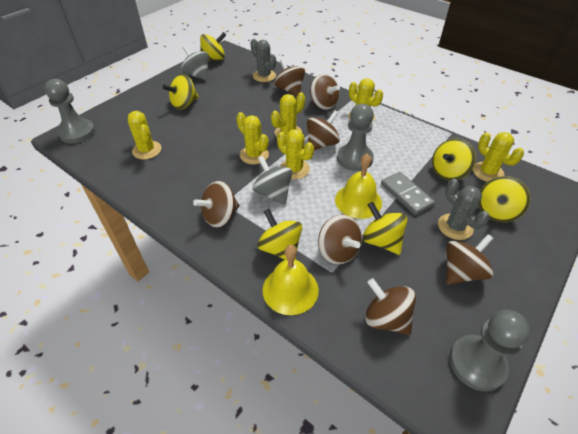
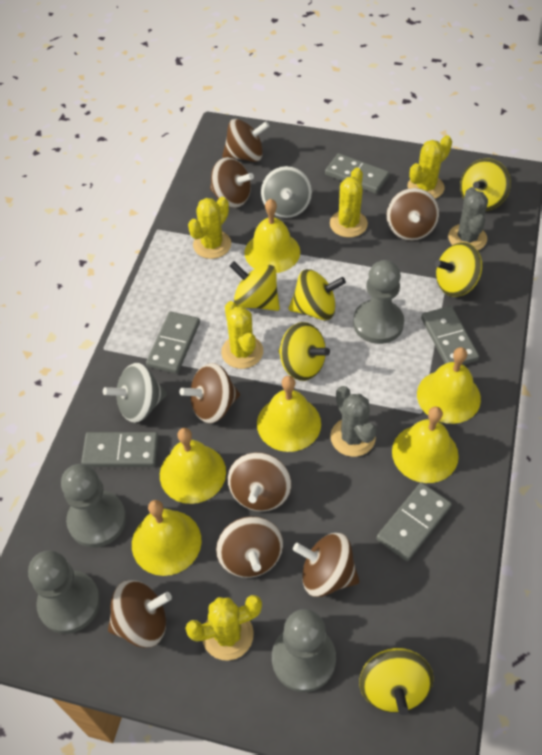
brown spinning top: [193,181,239,228] [274,59,305,96] [307,111,340,150] [310,74,340,110] [318,215,362,265] [365,278,416,335] [446,234,494,285] = 7 -> [108,580,172,648] [179,363,240,423] [210,157,254,208] [216,516,283,578] [222,119,269,162] [228,452,291,512] [293,533,359,597] [387,188,439,241] = 8
grey domino: [381,172,435,215] = 1 -> [81,432,158,467] [146,312,200,374] [325,153,389,194] [377,482,452,561] [421,306,479,365] = 5
grey pawn: [44,79,95,143] [337,104,374,171] [450,310,530,391] = 3 -> [28,551,100,634] [61,464,126,548] [272,609,336,692] [353,260,404,344] = 4
yellow bell: [262,245,319,315] [335,154,382,219] = 2 -> [132,500,202,576] [160,428,226,504] [244,199,300,273] [257,376,321,452] [392,407,459,483] [417,347,481,424] = 6
yellow cactus: [127,111,162,159] [236,112,269,164] [271,93,305,137] [277,129,314,179] [349,78,383,122] [473,132,524,182] = 6 -> [186,595,262,661] [188,197,231,259] [221,301,263,369] [330,168,368,238] [407,135,452,199] = 5

